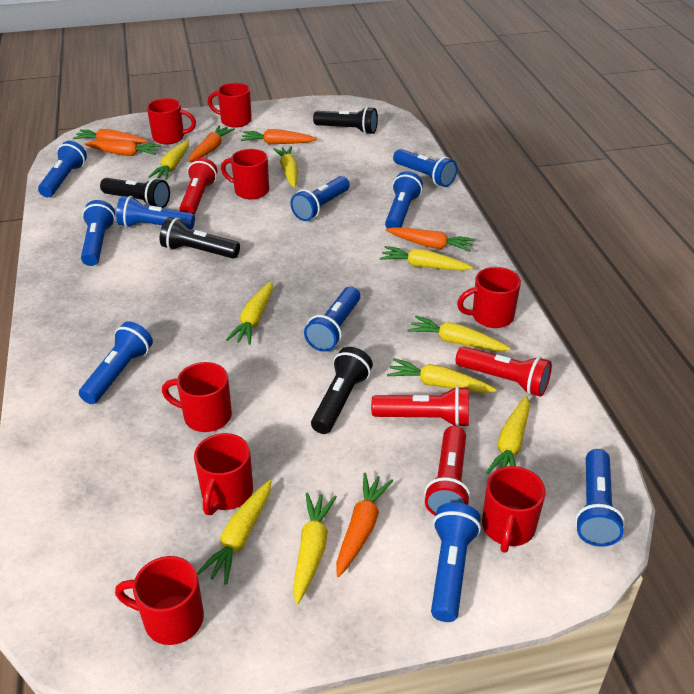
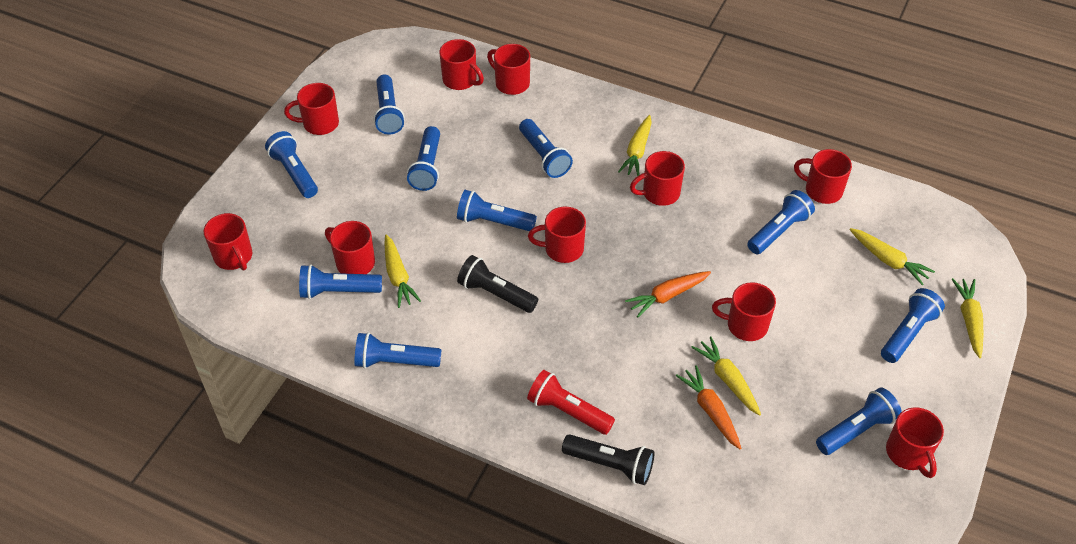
black flashlight: [100,178,170,208] [160,217,240,259] [311,347,373,434] [313,107,378,135] = 4 -> [457,255,538,313] [562,434,654,485] = 2
orange carrot: [73,129,148,144] [85,140,161,156] [188,125,235,162] [241,129,317,144] [336,473,393,577] [386,227,475,252] = 6 -> [625,271,711,318] [676,365,741,449] = 2
red flashlight: [179,158,217,215] [371,386,469,426] [424,426,471,516] [455,346,552,397] = 4 -> [527,370,615,435] = 1
red mug: [115,556,204,645] [147,98,196,144] [162,362,232,432] [194,433,253,515] [208,83,252,128] [221,149,269,199] [457,267,521,328] [482,466,545,553] = 8 -> [203,213,253,270] [284,83,339,135] [325,221,375,274] [439,39,484,90] [487,44,530,95] [528,206,586,263] [630,151,685,206] [712,282,776,341] [794,149,852,204] [886,407,944,478] = 10
yellow carrot: [148,140,189,180] [197,480,271,585] [226,281,273,345] [273,146,298,188] [293,492,337,605] [380,246,473,271] [387,358,497,393] [408,316,511,351] [486,396,530,474] = 9 -> [385,234,421,308] [618,115,652,176] [691,336,761,416] [850,228,935,285] [951,278,983,358] = 5

